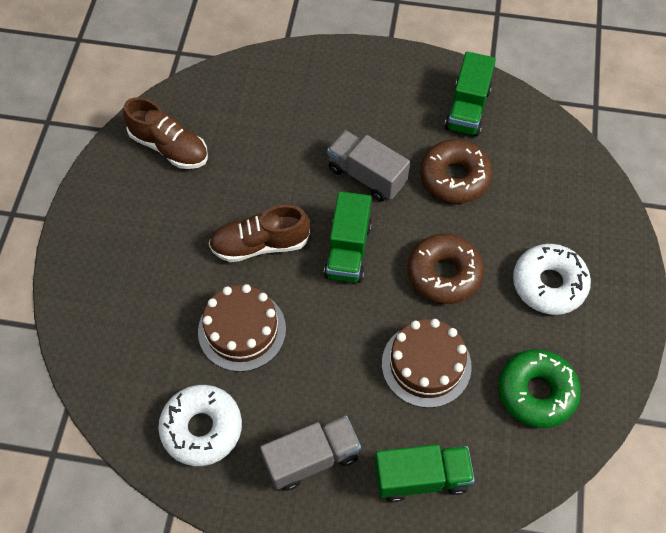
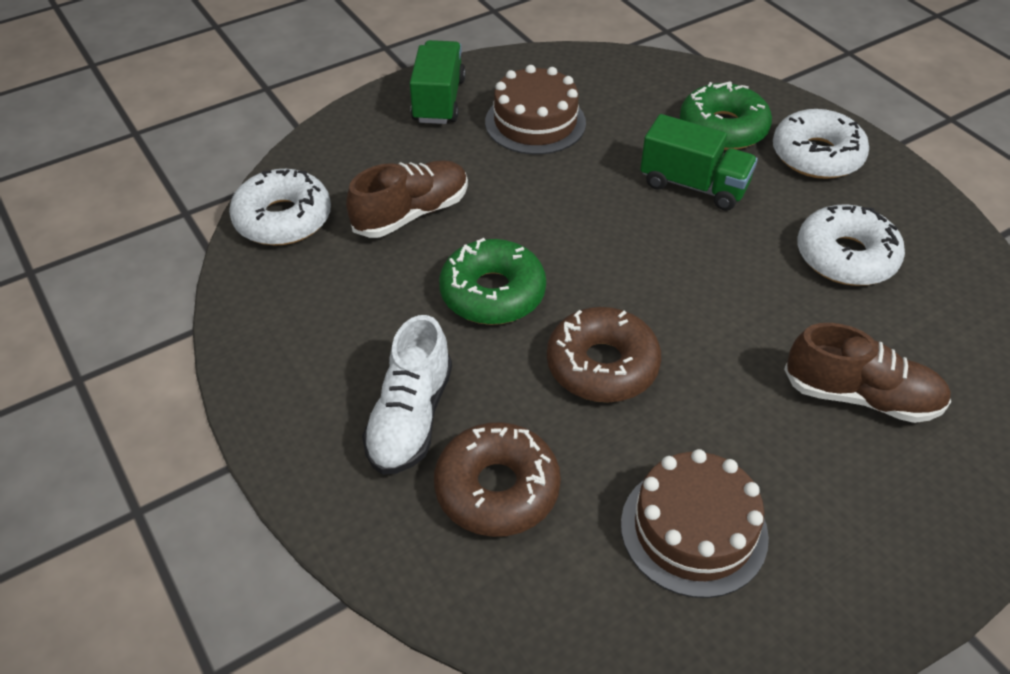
green donut: [498,349,581,428] = 1 -> [439,238,546,325] [680,82,772,150] = 2
green truck: [324,191,372,283] [375,444,475,502] [445,52,496,137] = 3 -> [410,40,466,124] [640,114,758,211] = 2
grey truck: [260,416,361,491] [327,130,410,202] = 2 -> none = 0
white donut: [158,385,242,466] [513,244,591,315] = 2 -> [229,169,331,245] [773,109,869,179] [797,205,905,286] = 3
white shoe: none = 0 -> [362,315,452,475] = 1

